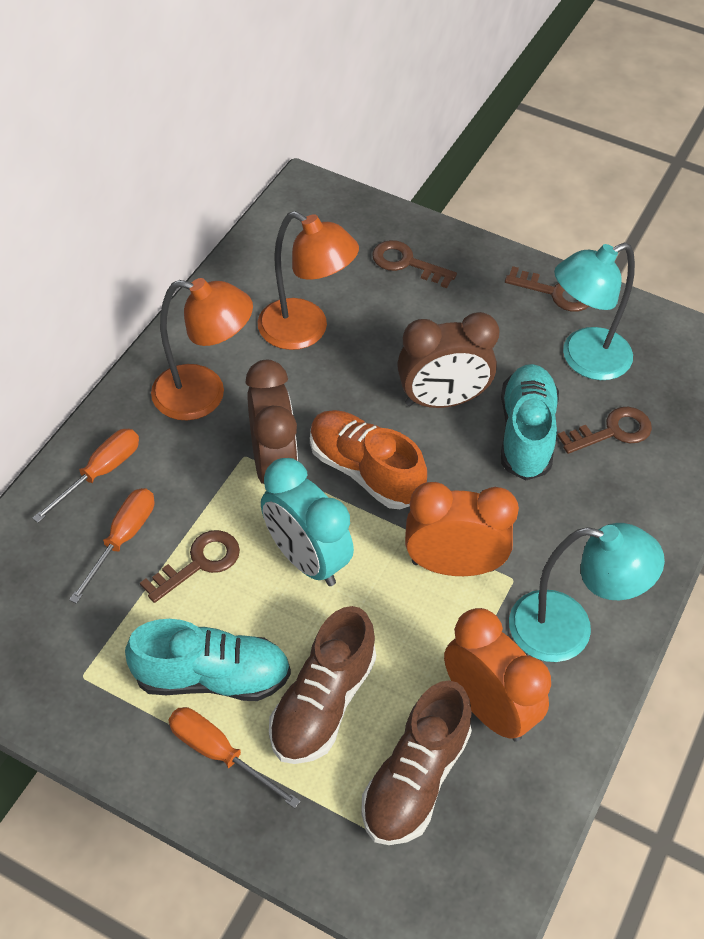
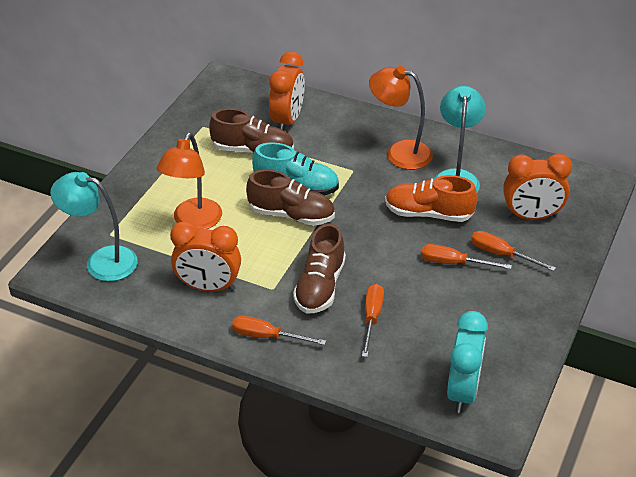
brown clock: [245,360,298,484] [397,312,500,408] = 2 -> none = 0
brown key: [140,530,240,603] [372,240,457,288] [505,266,589,312] [557,407,652,454] = 4 -> none = 0
brown shoe: [269,606,376,764] [361,680,472,845] = 2 -> [209,108,294,154] [246,170,335,226] [293,224,346,314] = 3
orange clock: [405,482,519,576] [444,608,551,741] = 2 -> [170,221,241,292] [269,51,305,130] [503,153,572,220] = 3
orange screwdriver: [32,429,139,523] [69,488,154,604] [168,707,301,809] = 3 -> [232,316,326,345] [362,284,384,357] [421,244,512,269] [471,231,556,271] = 4
turquoise shoe: [125,619,291,701] [501,364,559,481] = 2 -> [252,142,339,195] = 1

